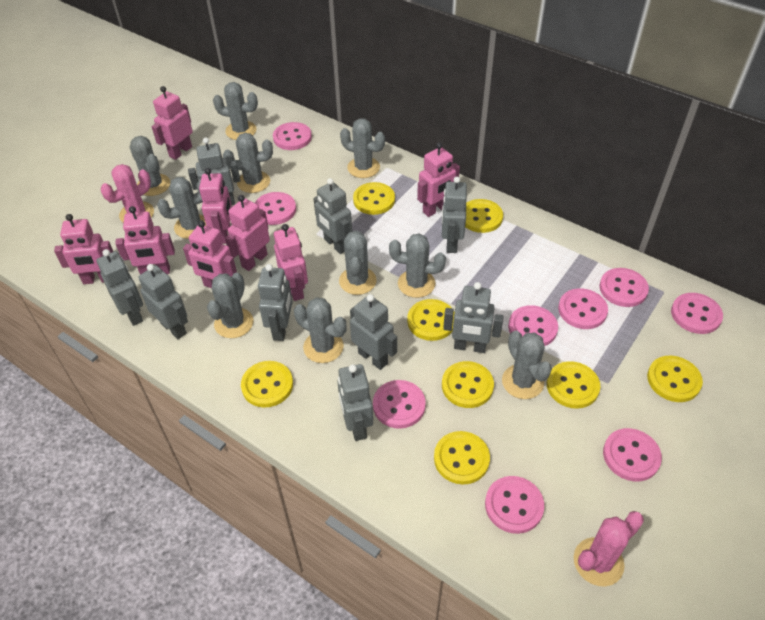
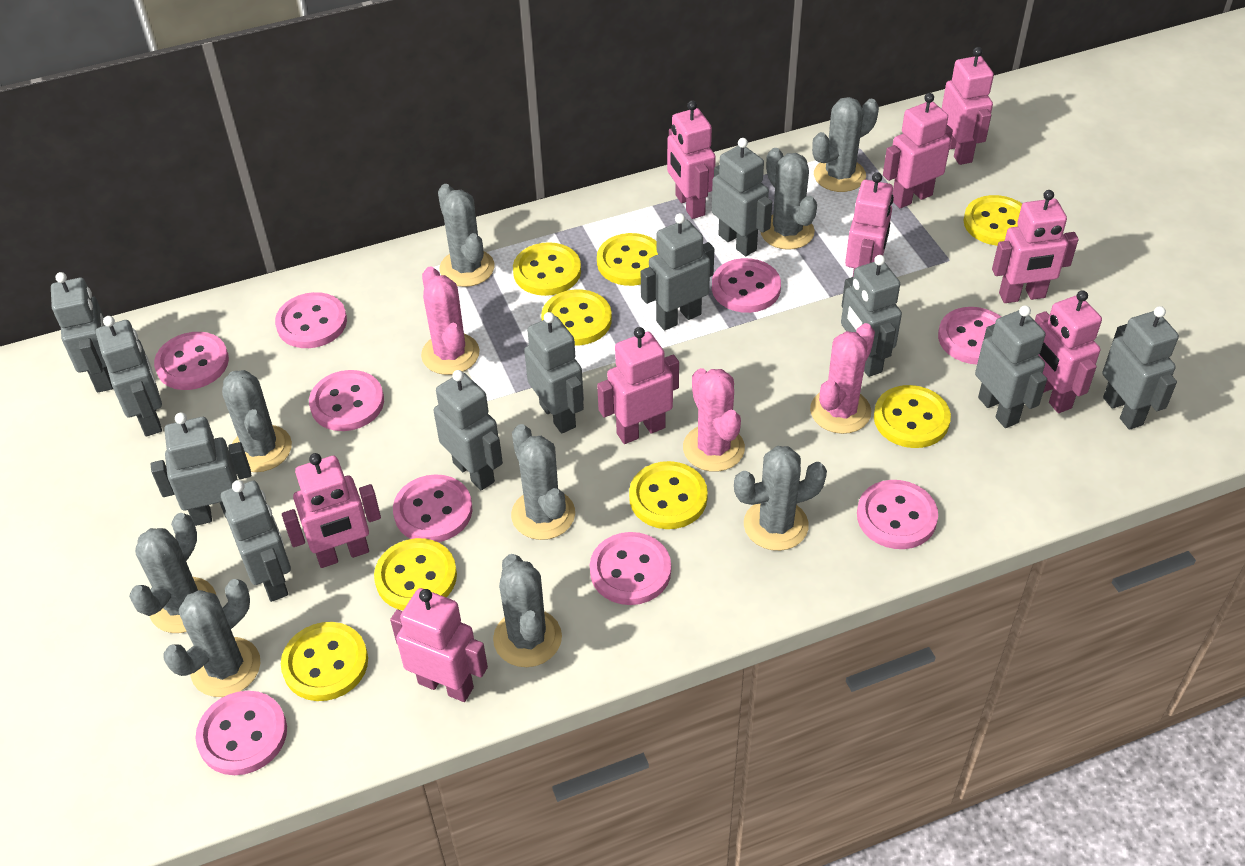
grey cactus: [129,136,170,196] [157,177,206,239] [207,273,253,338] [213,82,258,140] [223,133,273,193] [294,297,347,363] [339,231,377,295] [340,118,385,178] [389,233,446,298] [502,330,552,399] = 10 -> [129,513,216,633] [163,579,260,697] [222,370,292,472] [438,184,495,287] [493,554,562,667] [511,424,575,540] [734,446,827,551] [760,148,817,250] [812,97,879,192] = 9
grey robot: [96,249,143,326] [138,264,188,339] [188,137,241,205] [258,264,293,341] [313,178,352,254] [338,364,373,441] [350,294,397,370] [442,177,467,253] [443,282,503,353] = 9 -> [51,272,113,392] [96,316,162,436] [151,413,251,526] [221,480,291,602] [434,370,503,490] [524,312,584,434] [641,213,714,331] [712,138,772,256] [841,255,902,377] [975,305,1047,428] [1102,306,1179,430] = 11
pink cactus: [101,164,154,223] [574,511,644,586] = 2 -> [421,266,480,375] [683,368,745,472] [810,323,875,434] = 3
pink robot: [54,214,113,284] [115,206,175,275] [152,86,193,160] [183,221,237,288] [199,168,232,244] [225,195,270,271] [274,224,308,301] [417,142,460,217] = 8 -> [282,453,381,568] [390,588,488,702] [597,327,679,444] [667,101,716,219] [845,172,894,275] [883,93,953,208] [942,47,994,165] [992,190,1079,303] [1035,290,1102,413] = 9

